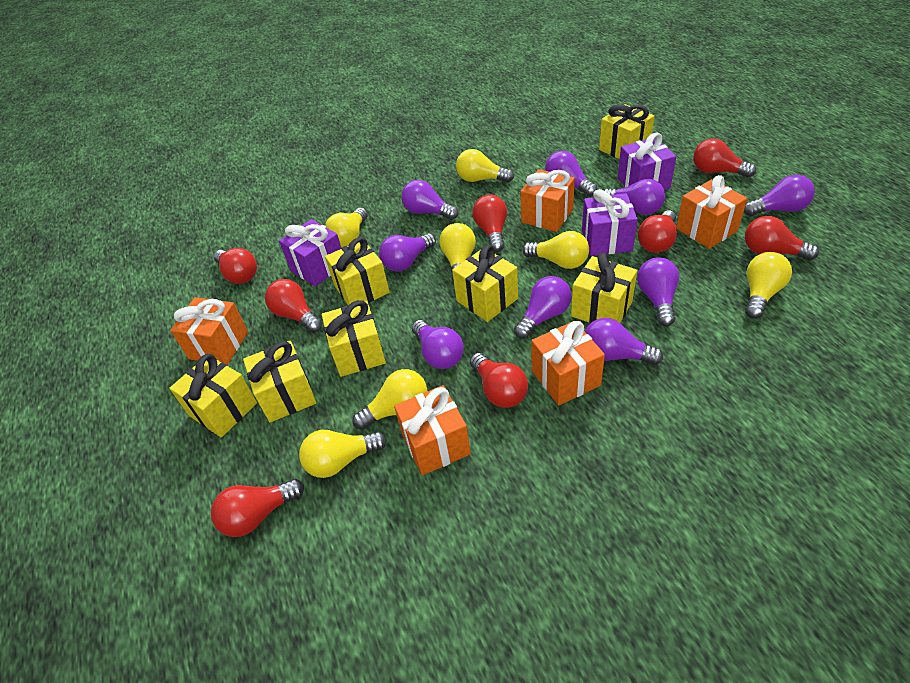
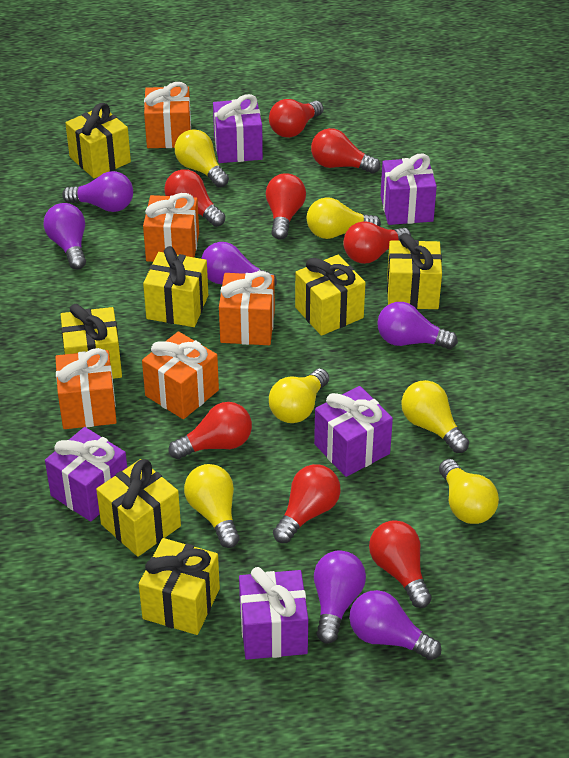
purple gift: [279,219,341,287] [582,189,638,256] [618,133,676,190] = 3 -> [45,427,127,522] [213,94,263,163] [239,567,308,660] [314,386,393,477] [381,154,437,225] = 5
purple light bulb: [379,233,436,271] [401,180,458,220] [412,320,464,369] [514,276,572,339] [545,151,597,196] [585,318,663,365] [604,179,665,215] [637,257,679,326] [744,175,815,216] = 9 -> [43,203,86,270] [62,171,133,212] [201,242,277,286] [314,550,366,644] [349,590,441,660] [377,302,458,349] = 6
yellow light bulb: [299,430,386,478] [325,208,368,248] [352,369,427,430] [440,223,476,282] [456,149,514,182] [523,231,589,269] [745,252,792,319] = 7 -> [175,129,229,187] [184,464,240,548] [269,368,329,423] [307,197,381,239] [401,380,469,453] [439,459,499,524] = 6

